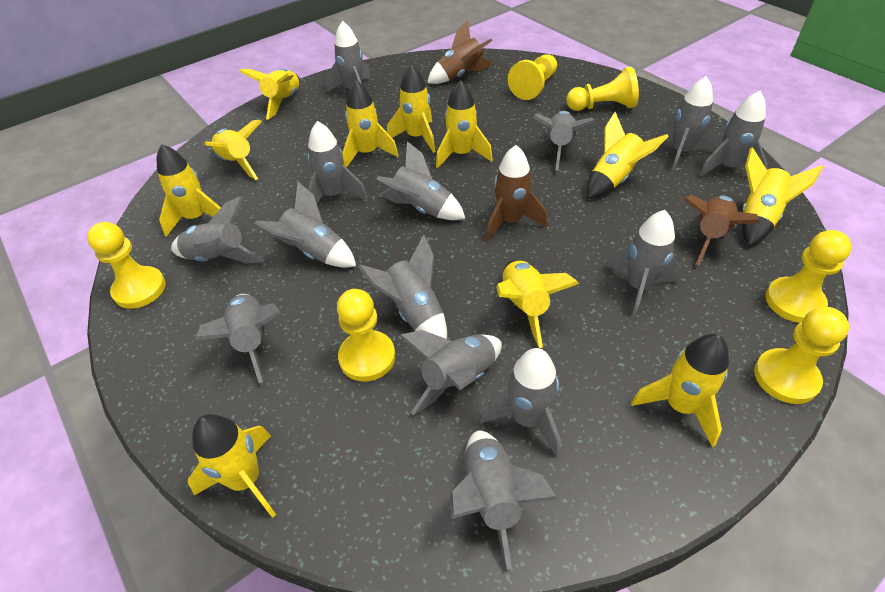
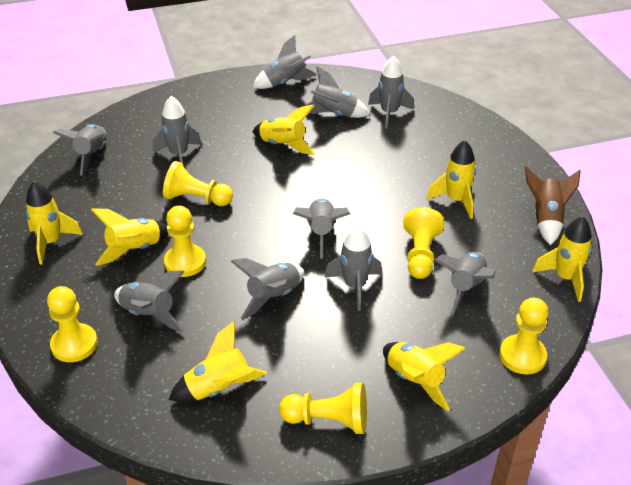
brown rocket: [427,20,493,84] [486,145,547,241] [683,195,760,265] = 3 -> [525,166,580,245] = 1
grey rocket: [171,196,264,263] [195,294,281,383] [255,182,356,268] [308,121,367,203] [326,21,371,92] [358,235,447,339] [376,141,466,220] [400,330,502,415] [450,430,558,570] [480,348,561,458] [533,111,595,171] [606,210,681,318] [656,76,718,171] [699,91,767,177] = 14 -> [53,124,107,176] [114,270,185,332] [153,96,202,167] [231,258,304,320] [253,35,316,89] [293,198,351,259] [304,66,370,118] [324,224,382,311] [368,56,414,129] [434,252,495,315] = 10
yellow rocket: [157,144,221,237] [188,414,276,518] [204,119,262,180] [239,68,300,120] [342,80,399,167] [387,64,436,153] [436,80,493,168] [496,260,579,348] [587,112,669,199] [631,334,729,447] [742,147,823,246] = 11 -> [25,181,83,264] [91,208,168,266] [169,321,267,402] [252,105,315,155] [383,342,466,411] [426,140,476,219] [532,216,592,302] = 7

